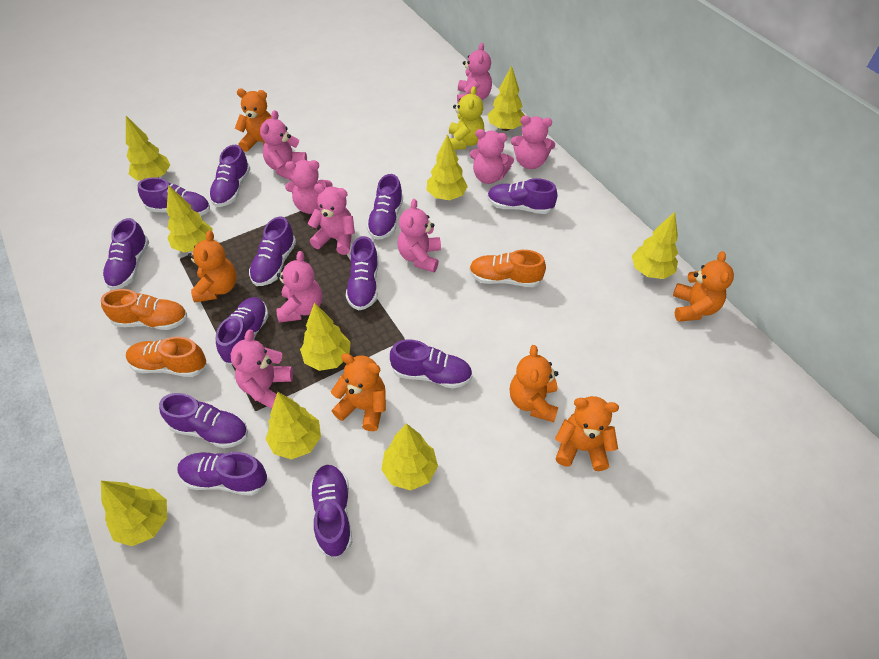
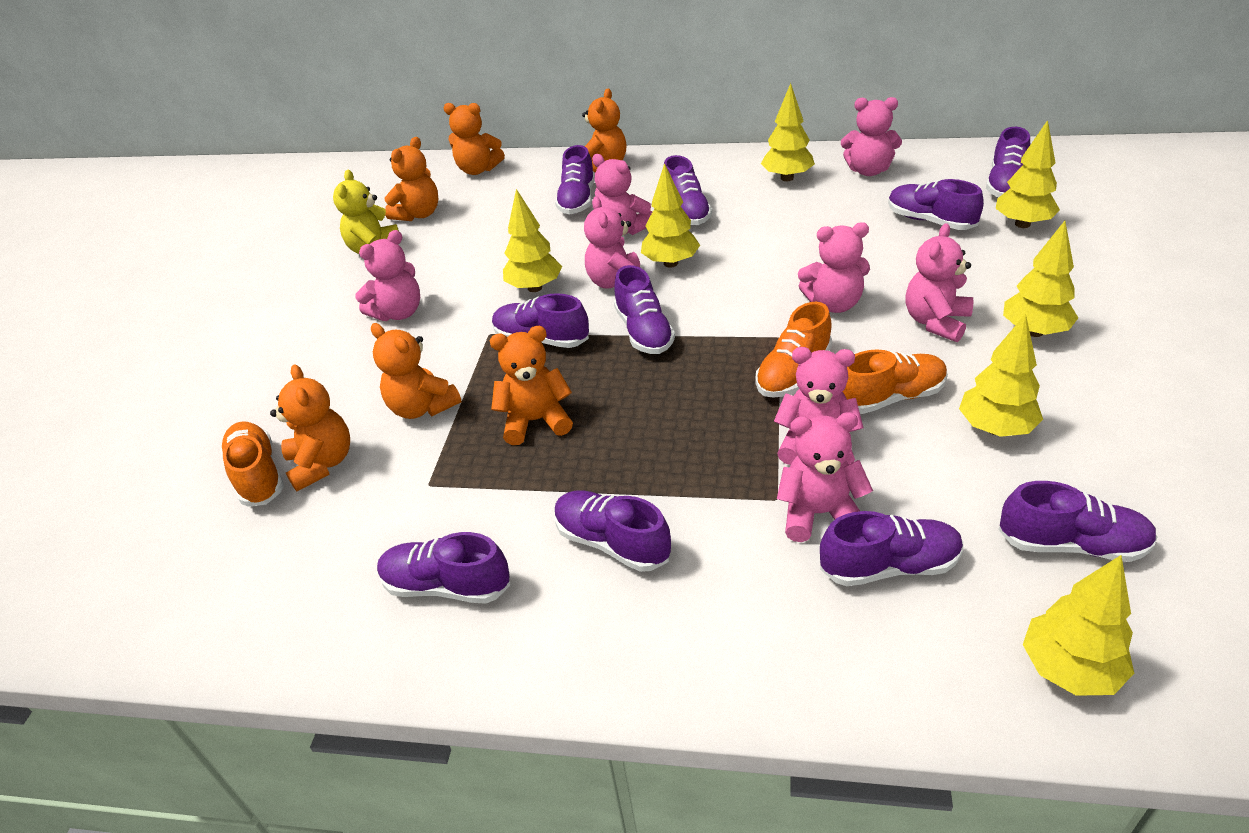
pink teddy bear: [231,330,293,409] [260,110,307,181] [277,251,322,323] [285,160,333,214] [307,184,355,255] [397,199,441,272] [457,43,492,103] [470,129,514,184] [511,116,555,169] = 9 -> [355,230,420,321] [584,196,640,289] [592,154,652,235] [774,347,864,465] [777,412,873,542] [798,222,870,313] [841,97,902,176] [906,223,973,342] = 8
purple shoe: [103,218,149,290] [138,177,210,216] [159,393,248,449] [177,452,268,496] [209,145,250,207] [216,297,268,365] [249,217,296,286] [310,465,352,558] [346,236,379,310] [367,174,403,240] [390,339,472,389] [487,178,558,214] = 12 -> [377,532,510,604] [492,293,589,348] [555,145,595,214] [555,490,671,572] [614,265,675,354] [664,155,712,225] [820,511,963,586] [888,179,984,230] [986,127,1030,197] [998,481,1157,562] = 10
yellow tree: [101,481,167,546] [126,116,170,181] [167,185,213,253] [266,392,321,459] [300,303,350,371] [381,423,438,490] [427,134,468,200] [487,66,525,131] [632,212,678,279] = 9 -> [503,189,562,292] [641,163,700,268] [761,83,815,181] [959,314,1043,437] [996,120,1060,228] [1003,221,1078,337] [1023,555,1134,696] = 7

